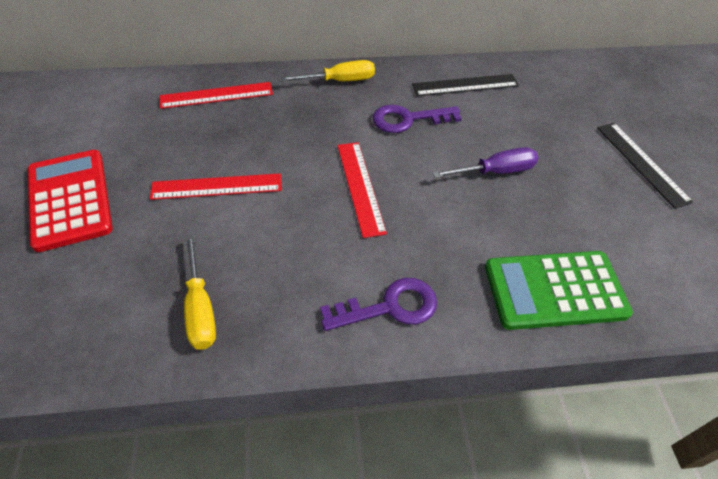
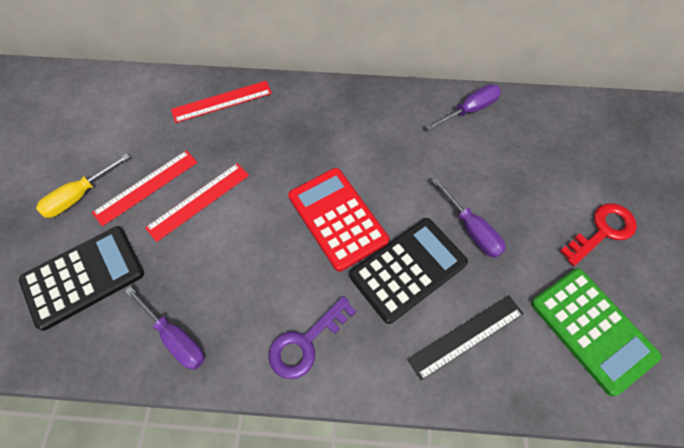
black calculator: none = 0 -> [19,226,144,331] [349,218,468,324] = 2
black ruler: [412,74,519,96] [597,123,693,209] = 2 -> [407,295,523,380] = 1
purple key: [320,278,437,331] [373,105,462,133] = 2 -> [268,296,356,379] = 1
purple screwdriver: [432,147,538,178] = 1 -> [125,286,205,370] [426,84,501,131] [432,177,506,258] = 3
red key: none = 0 -> [560,203,637,266] = 1
yellow screwdriver: [184,235,216,350] [280,60,375,82] = 2 -> [36,153,130,218] = 1

